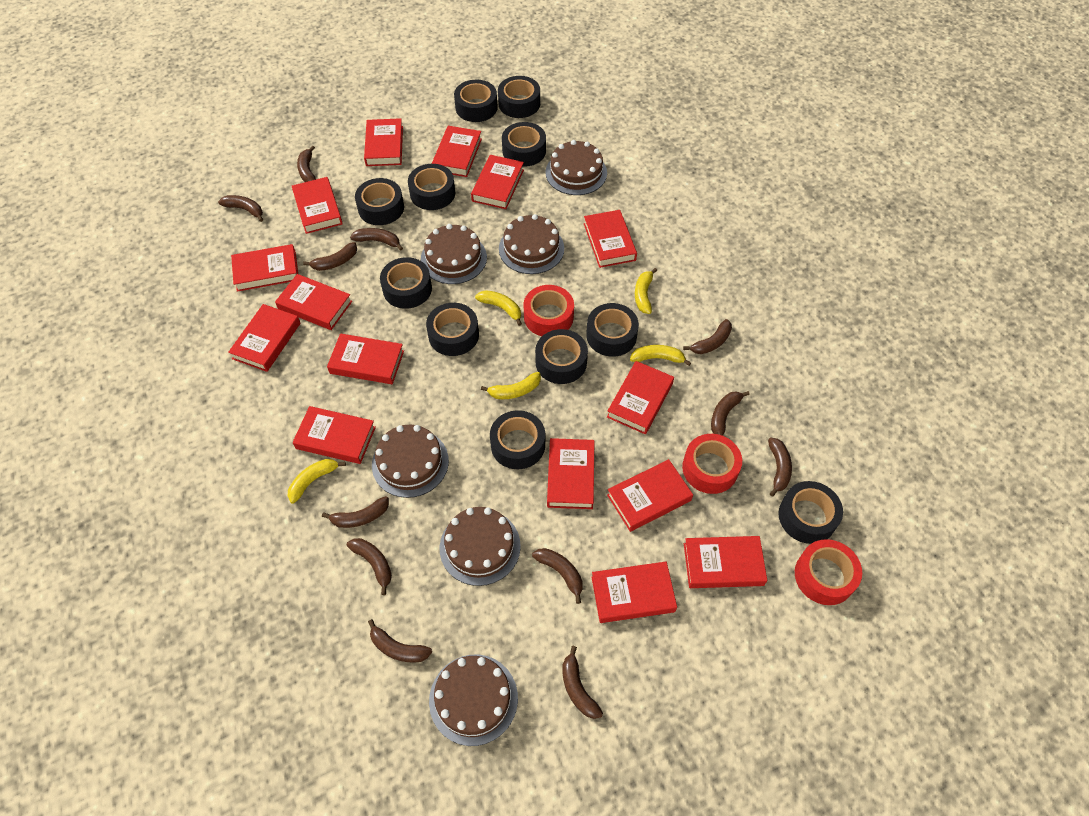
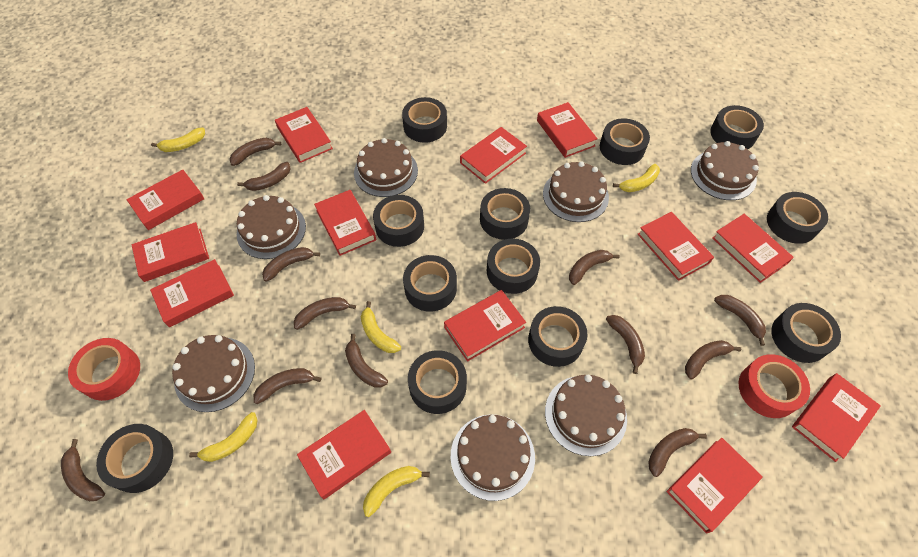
black tape: [355,178,404,225] [380,257,432,309] [408,164,455,210] [426,303,479,356] [454,80,498,122] [490,410,545,469] [498,76,540,118] [502,122,546,167] [535,329,588,384] [586,303,639,357] [779,481,843,544] = 11 -> [96,424,173,493] [373,195,424,247] [402,97,447,143] [403,255,457,312] [408,350,467,414] [480,188,530,240] [487,239,540,294] [528,306,587,367] [600,118,650,165] [710,105,764,149] [767,192,828,244] [771,303,841,363] = 12
brown cake: [372,424,449,498] [421,224,487,284] [429,654,518,746] [440,507,521,586] [499,214,564,274] [545,140,607,195] = 6 -> [172,335,255,412] [237,195,306,259] [354,138,418,197] [451,415,535,501] [543,161,609,222] [545,375,627,456] [691,141,759,200] = 7
red book: [228,304,300,372] [231,244,298,292] [275,274,352,330] [292,177,343,234] [293,406,376,464] [327,333,404,384] [364,118,403,166] [432,126,482,177] [471,155,524,209] [547,438,594,509] [584,210,637,268] [591,562,677,623] [607,361,674,434] [607,459,693,532] [684,536,767,588] = 15 -> [126,169,205,230] [131,222,209,282] [150,259,234,327] [275,107,333,163] [297,410,391,499] [314,190,376,256] [444,290,526,362] [460,127,527,184] [537,102,598,158] [638,212,714,281] [666,438,763,533] [712,214,794,283] [792,373,881,462] = 13
red tape: [524,285,574,336] [682,434,742,494] [795,539,862,605] = 3 -> [68,338,140,401] [739,354,810,418] = 2

